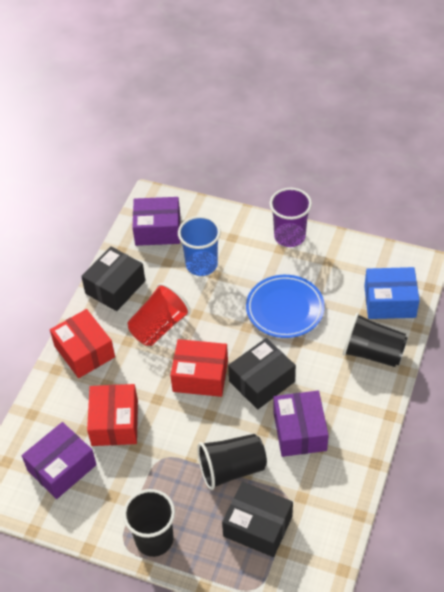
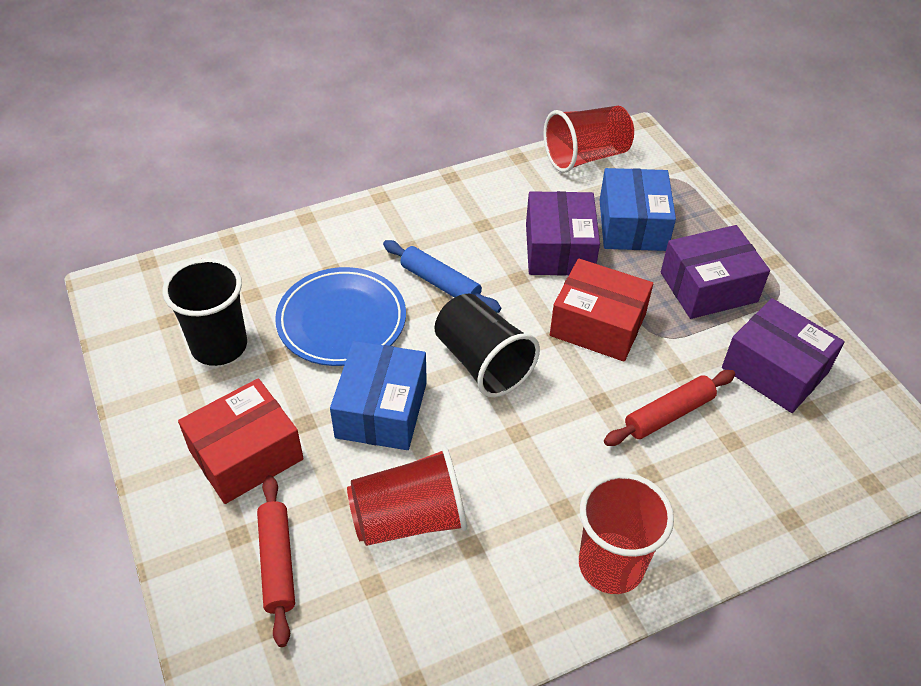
black box: [81,246,145,311] [222,482,293,557] [228,338,296,409] = 3 -> none = 0
black cup: [123,489,175,557] [197,434,267,490] [343,313,408,367] = 3 -> [162,258,247,366] [434,294,540,398] = 2
blue box: [364,267,420,319] = 1 -> [330,341,427,450] [600,168,676,251] = 2
blue cup: [178,216,221,276] = 1 -> none = 0
blue rolling pin: none = 0 -> [383,240,501,313] = 1
purple cup: [269,188,312,247] = 1 -> none = 0
red box: [50,309,115,378] [87,384,138,446] [170,339,228,397] = 3 -> [178,378,304,504] [550,258,653,362] = 2
red cup: [128,283,191,346] = 1 -> [347,447,467,546] [543,106,634,173] [579,473,674,594] = 3
red rolling pin: none = 0 -> [257,475,295,647] [604,370,735,446] = 2

